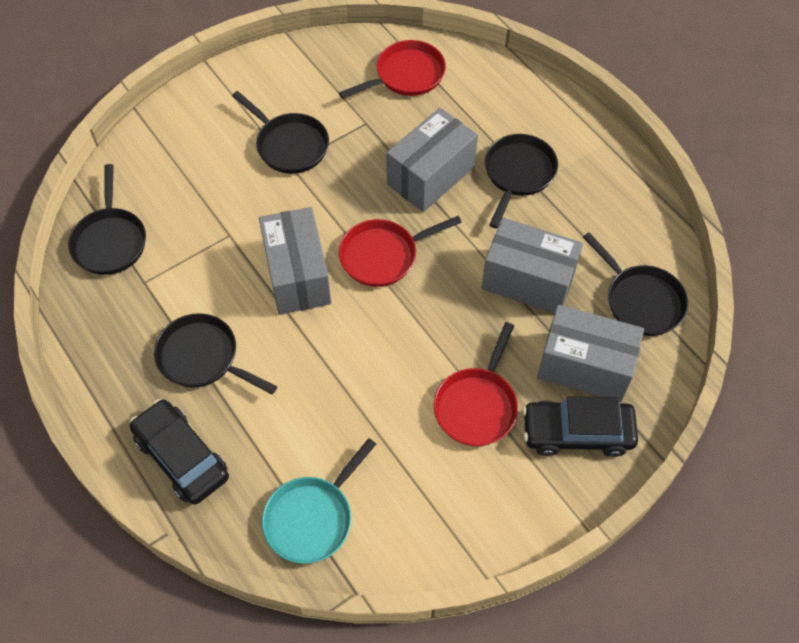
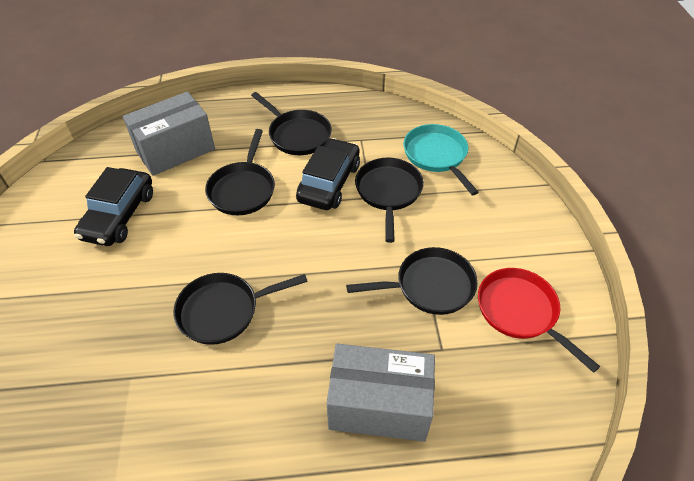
grey box: [259,207,331,315] [386,108,478,212] [481,218,583,313] [537,305,644,402] = 4 -> [123,91,215,176] [327,344,435,442] = 2
red pan: [339,40,446,99] [339,216,462,287] [434,322,518,446] = 3 -> [478,268,600,373] = 1

